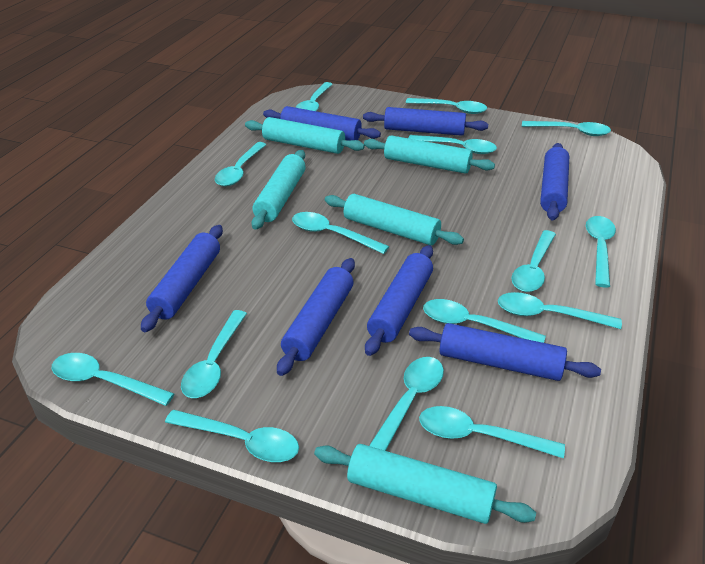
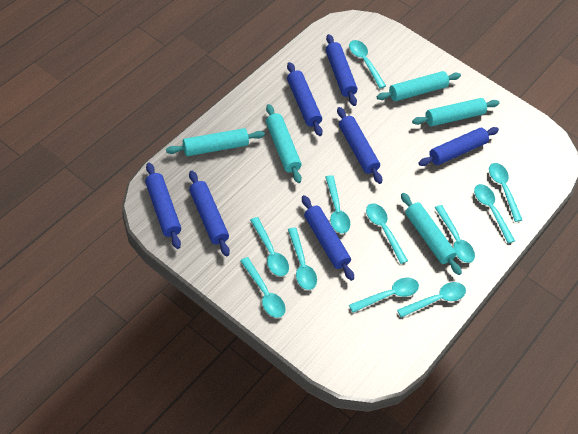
turquoise spoon: [52,353,174,406] [165,410,299,462] [181,310,247,398] [215,142,267,186] [292,212,389,254] [296,82,333,111] [369,357,444,451] [406,98,487,114] [408,135,497,154] [419,406,565,458] [423,299,546,343] [498,292,622,329] [512,230,556,292] [522,121,611,136] [586,216,616,288] = 15 -> [240,257,286,318] [250,217,289,276] [288,227,317,290] [326,175,350,233] [349,40,386,88] [349,278,419,313] [366,203,408,264] [397,282,466,318] [435,205,475,263] [474,184,515,244] [489,163,522,222] = 11

